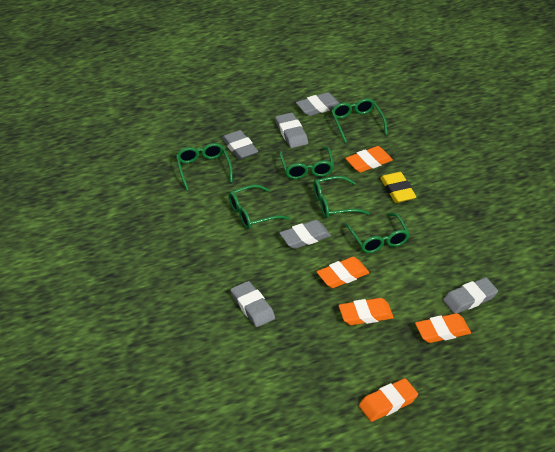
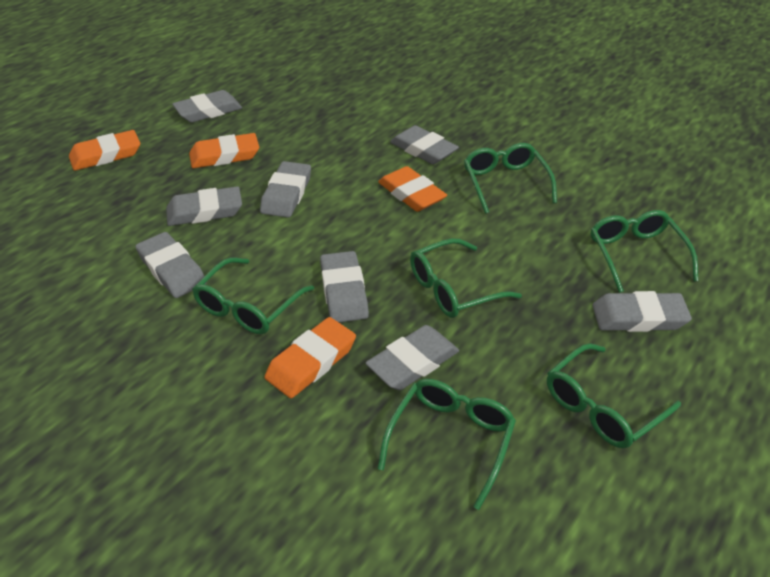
grey eraser: [222,130,258,159] [230,281,275,327] [275,113,308,148] [279,220,331,249] [296,92,339,116] [443,277,498,314] = 6 -> [135,232,207,298] [166,186,242,226] [172,90,242,123] [260,161,311,218] [320,251,369,322] [365,325,459,390] [390,125,459,165] [592,291,692,332] = 8
orange eraser: [317,257,369,288] [339,298,394,325] [345,146,393,173] [359,378,418,422] [415,313,471,343] = 5 -> [69,130,140,171] [189,133,259,168] [265,317,356,398] [378,166,447,212] = 4
yellow eraser: [380,172,416,203] = 1 -> none = 0

